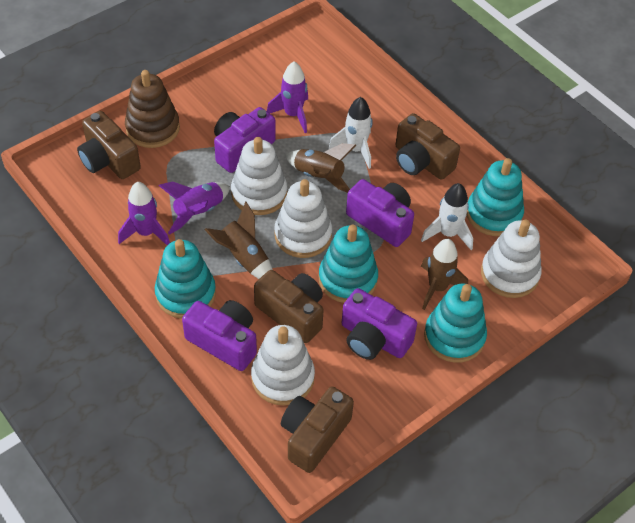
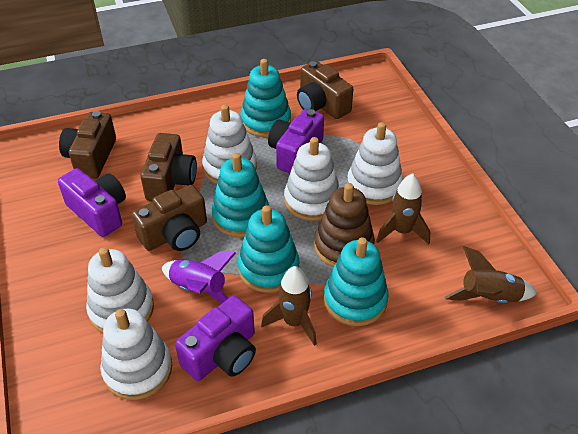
purple camera: [182,300,257,371] [214,107,276,173] [342,288,417,360] [346,179,414,247] = 4 -> [58,168,126,237] [175,296,256,381] [268,109,324,173] = 3
purple rocket: [118,182,170,245] [158,181,230,235] [267,61,308,133] = 3 -> [162,251,236,303] = 1
white rocket: [328,97,373,169] [421,183,473,250] = 2 -> none = 0
white stacking toy: [231,137,287,215] [251,325,315,405] [274,179,332,258] [481,220,542,298] = 4 -> [86,247,154,333] [100,309,172,400] [202,104,257,184] [284,137,340,221] [347,122,403,205] = 5

